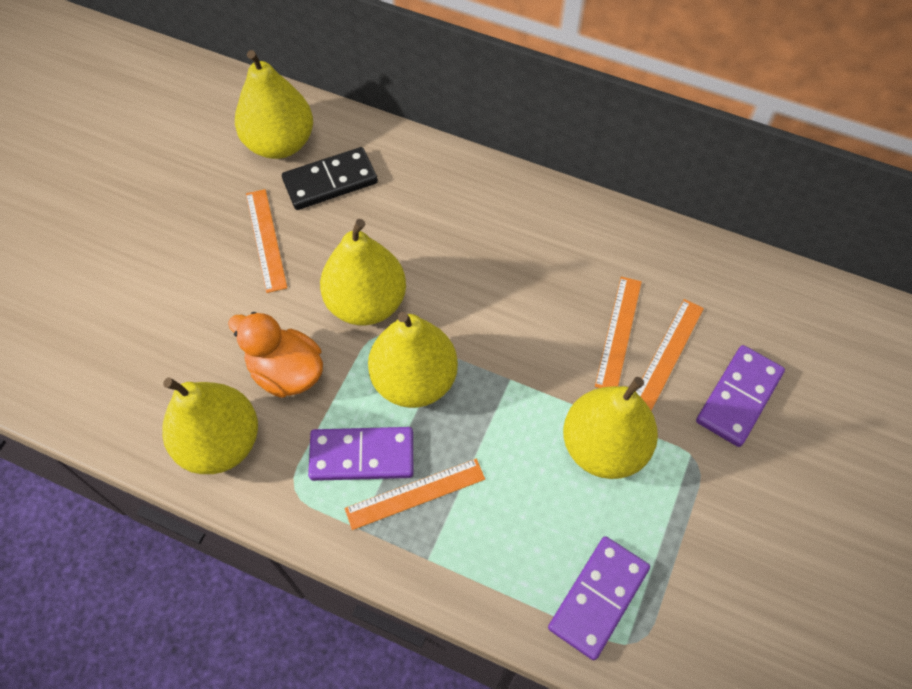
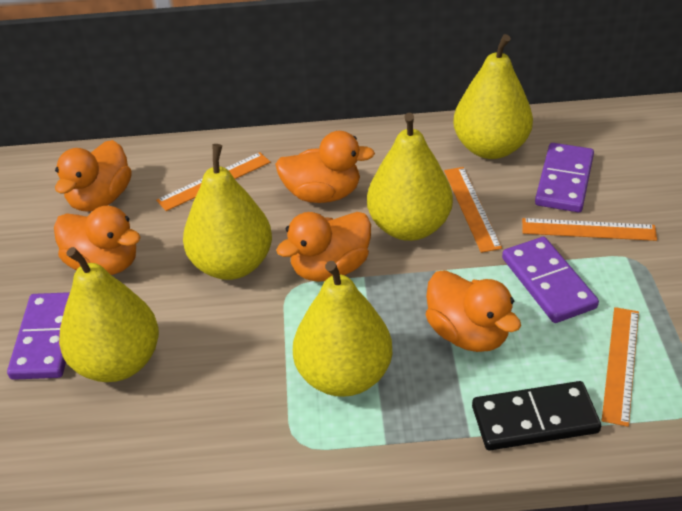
orange duck: [228,312,323,398] = 1 -> [54,206,141,275] [55,140,132,212] [275,131,375,203] [276,212,371,282] [426,270,521,352] = 5

